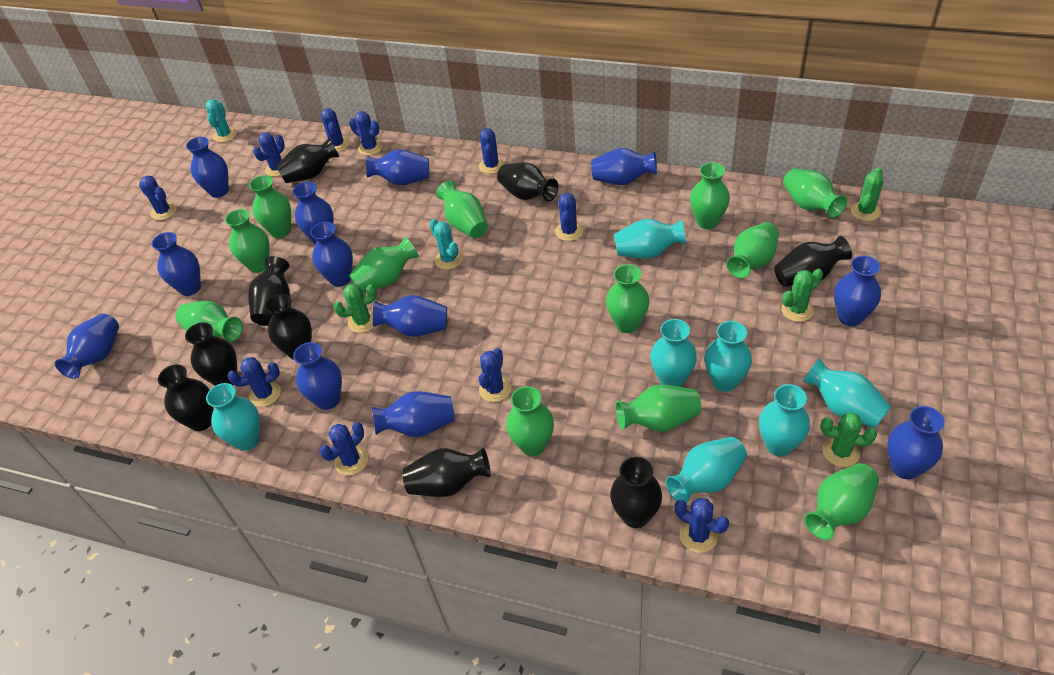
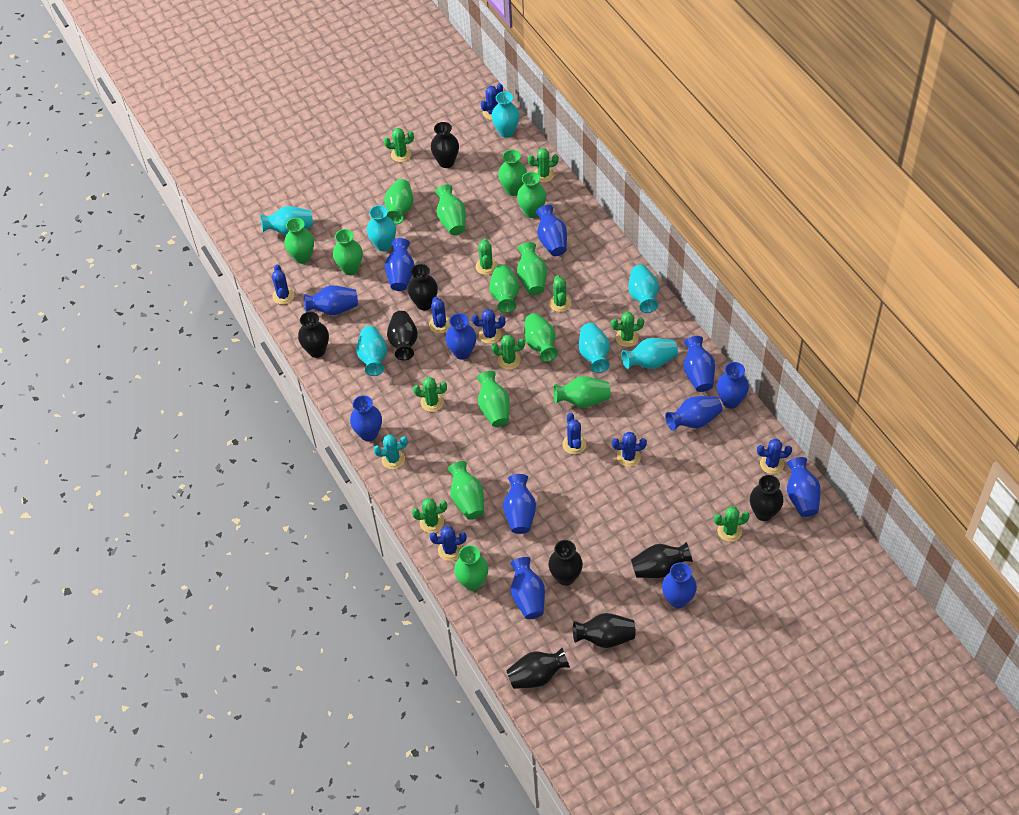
blue cactus: [139,176,177,220] [228,357,281,407] [253,133,285,177] [319,422,368,475] [321,108,350,152] [349,111,383,156] [479,128,505,174] [479,348,511,402] [555,193,583,241] [675,498,729,553] = 10 -> [272,265,294,304] [429,296,451,333] [430,526,467,561] [472,309,505,344] [481,84,503,120] [562,413,586,454] [612,432,647,467] [757,439,792,474] = 8
green cactus: [333,284,377,333] [781,269,823,322] [821,412,877,467] [851,167,884,221] = 4 -> [384,128,414,162] [412,498,447,533] [413,377,447,412] [476,238,498,275] [491,334,525,370] [528,148,559,183] [549,275,571,312] [611,312,644,347] [714,506,750,542] = 9
green vase: [175,301,243,342] [225,209,270,273] [249,175,291,238] [349,237,419,293] [436,180,488,238] [506,386,554,456] [606,264,649,333] [615,385,701,431] [690,162,730,229] [726,222,779,278] [783,168,847,218] [804,463,879,540] = 12 -> [285,218,314,264] [333,229,363,275] [384,179,413,224] [435,185,466,235] [448,461,484,519] [454,545,488,591] [477,371,510,427] [489,264,519,313] [498,150,527,196] [517,172,546,218] [517,242,547,295] [524,313,558,362] [553,376,610,408] = 13
turquoise cactus: [205,99,237,142] [429,219,463,270] = 2 -> [373,434,408,469] = 1

